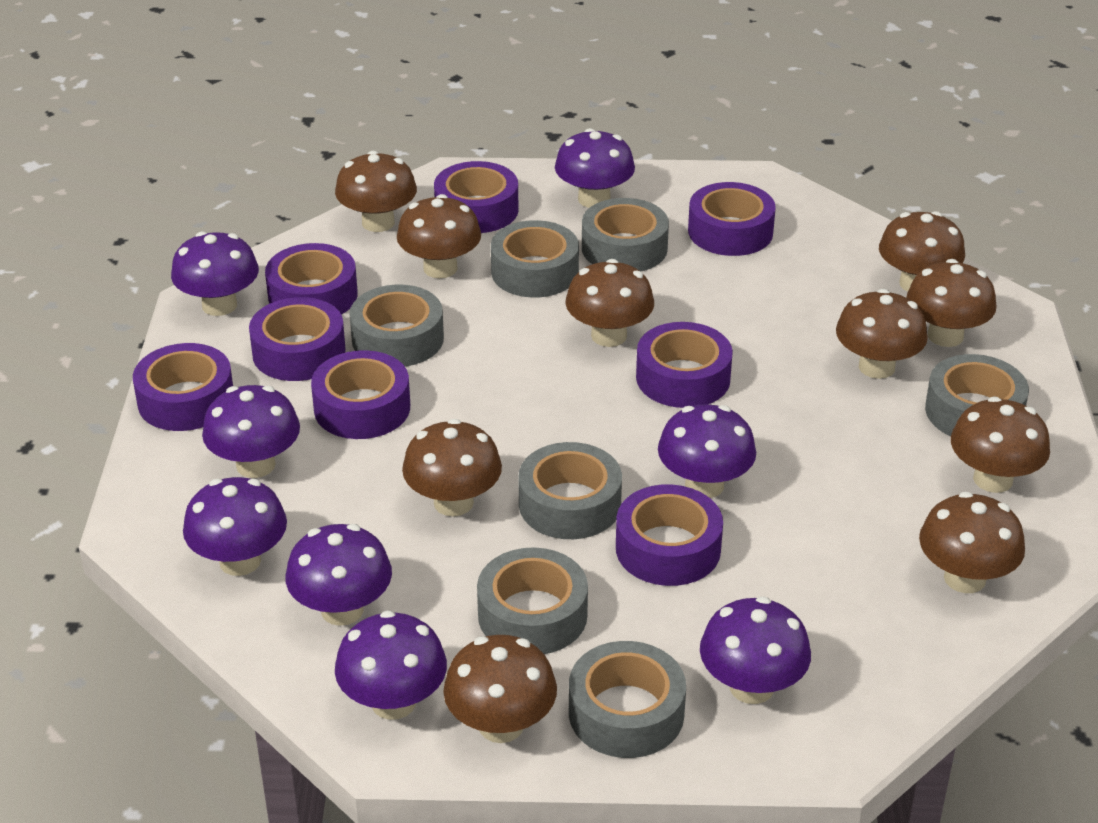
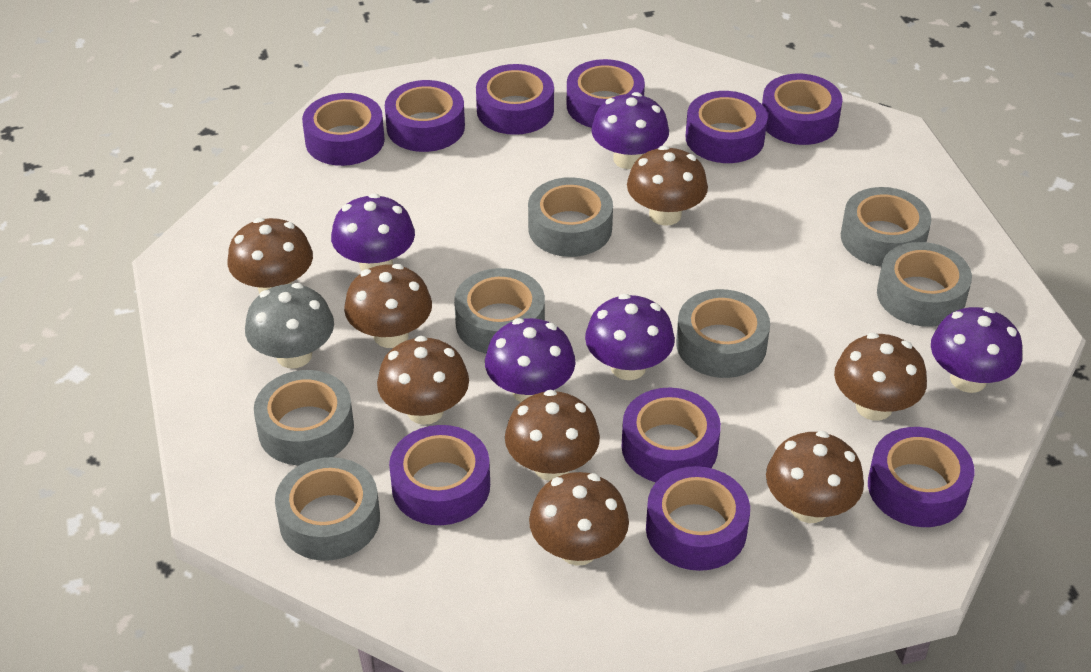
brown mushroom: [335,151,417,232] [397,194,481,279] [402,419,502,516] [443,635,557,743] [565,259,654,347] [836,289,928,379] [879,211,965,292] [906,259,997,347] [919,492,1025,593] [951,397,1050,493] = 10 -> [227,218,313,294] [344,264,432,348] [377,336,469,425] [505,390,600,481] [529,472,629,566] [627,146,708,226] [766,431,864,523] [834,333,927,421] = 8
grey mushroom: none = 0 -> [245,283,334,368] = 1
purple mushroom: [171,231,259,316] [183,477,287,576] [202,385,300,478] [286,524,392,626] [335,610,447,720] [555,128,635,208] [658,404,756,498] [700,596,811,704] = 8 -> [331,194,415,271] [485,318,576,402] [585,294,675,380] [591,92,669,169] [931,307,1022,393] = 5
purple tape: [133,343,233,431] [249,297,346,381] [265,243,358,315] [311,350,410,439] [434,161,519,233] [616,484,723,586] [636,322,733,408] [688,182,776,256] = 8 -> [302,93,385,166] [385,80,465,152] [389,425,490,525] [476,64,554,135] [567,59,645,128] [621,388,721,482] [646,466,750,571] [686,91,767,163] [762,74,843,145] [868,427,975,527] = 10

